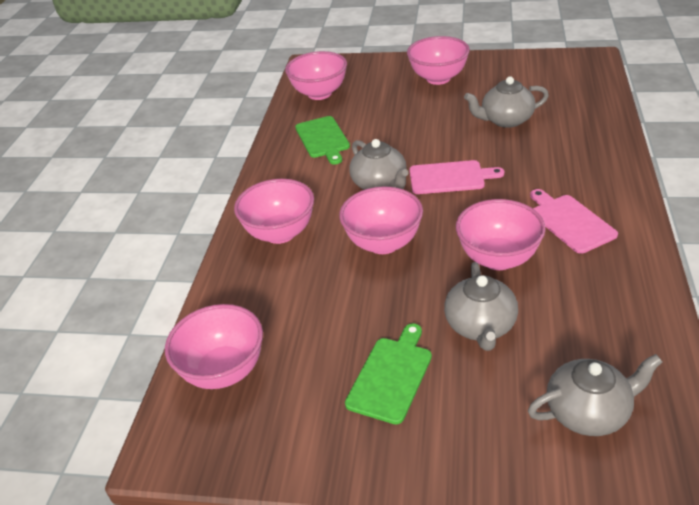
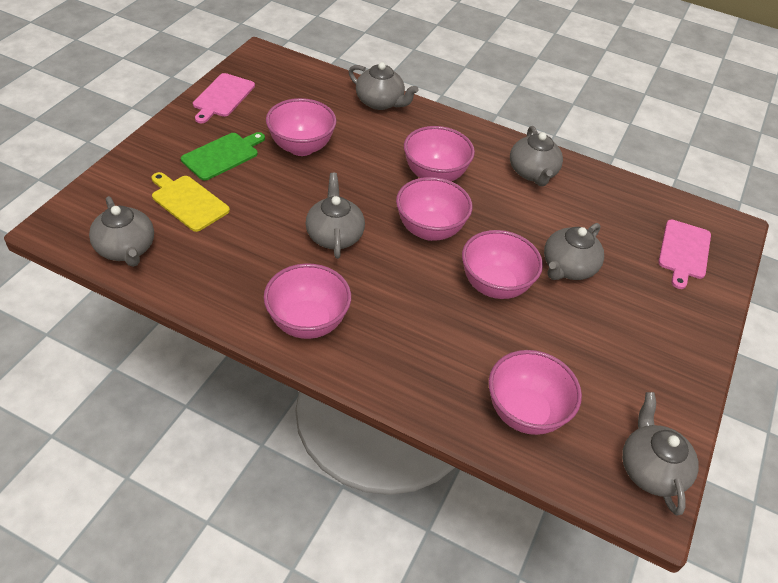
green cutting board: [295,116,350,165] [345,323,432,425] = 2 -> [181,132,265,181] = 1
grey teapot: [350,139,408,190] [444,262,518,351] [464,76,549,128] [528,354,662,436] = 4 -> [89,196,154,267] [305,173,365,259] [349,62,419,110] [510,126,563,186] [544,223,604,280] [622,392,699,516] = 6
yellow cutting board: none = 0 -> [151,172,230,232] = 1

